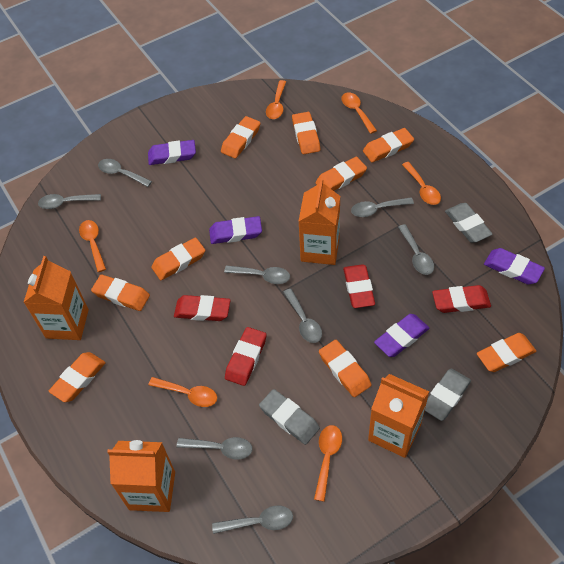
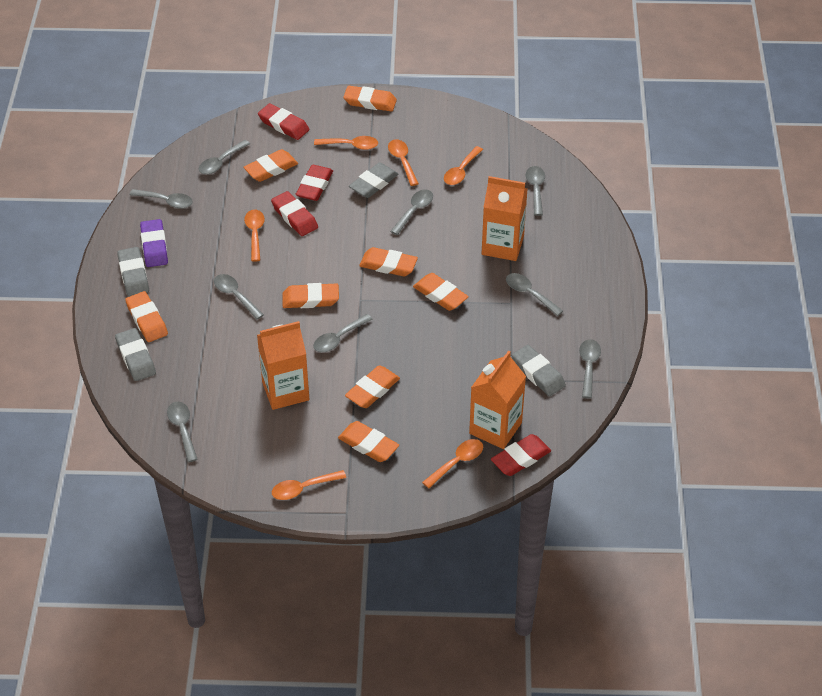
grey eraser: [259,389,320,445] [425,369,471,421] [445,203,492,243] = 3 -> [115,328,156,381] [117,247,149,296] [349,163,398,198] [512,345,566,396] = 4
grey spoon: [38,194,101,209] [98,159,152,187] [177,437,252,459] [212,506,293,534] [224,265,290,284] [283,289,322,343] [351,197,414,217] [398,224,434,275] = 8 -> [130,189,193,209] [167,402,198,462] [199,140,250,174] [214,274,264,319] [313,314,372,352] [390,190,433,235] [506,273,563,316] [526,166,545,216] [579,339,601,398] = 9
orange carton: [23,256,89,340] [107,440,175,512] [298,178,340,265] [368,374,429,458] = 4 -> [257,321,309,410] [469,351,526,449] [482,176,527,261] = 3
orange eraser: [49,352,106,402] [91,275,150,311] [151,237,205,280] [221,116,260,159] [292,112,320,154] [315,157,367,191] [319,340,371,397] [363,128,414,162] [477,333,536,372] = 9 -> [125,291,168,342] [243,149,298,182] [282,283,339,308] [338,421,399,462] [343,86,397,112] [345,366,400,408] [359,247,418,276] [413,273,469,311] = 8
purple eraser: [148,140,196,165] [209,216,262,244] [374,314,429,357] [484,248,545,284] = 4 -> [140,219,168,267] = 1

